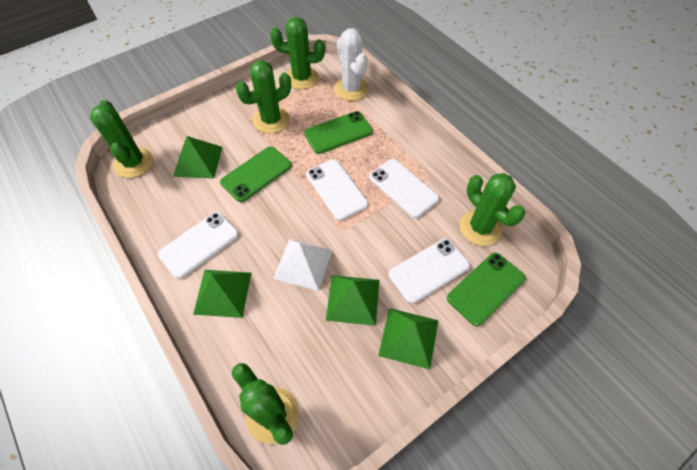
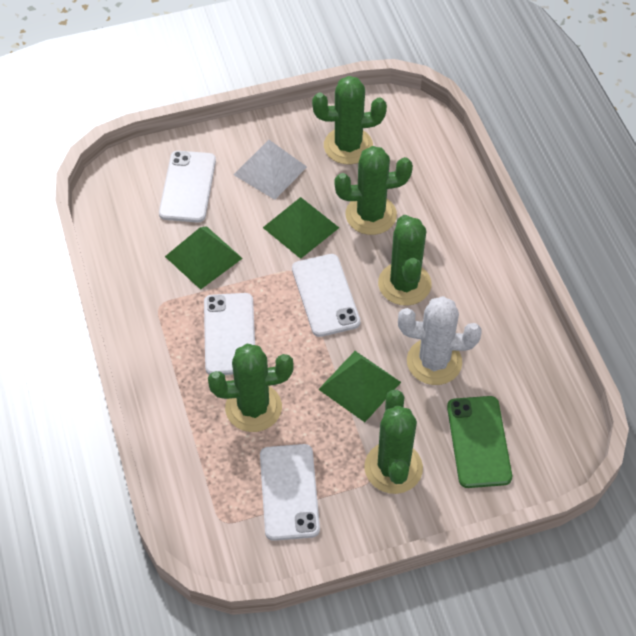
green phone: [220,146,292,202] [304,111,373,154] [447,252,525,326] = 3 -> [447,396,512,488] = 1
green pyramid: [173,136,222,179] [193,270,251,318] [326,275,379,326] [378,308,438,369] = 4 -> [165,226,243,290] [263,197,339,259] [318,351,401,422] = 3

